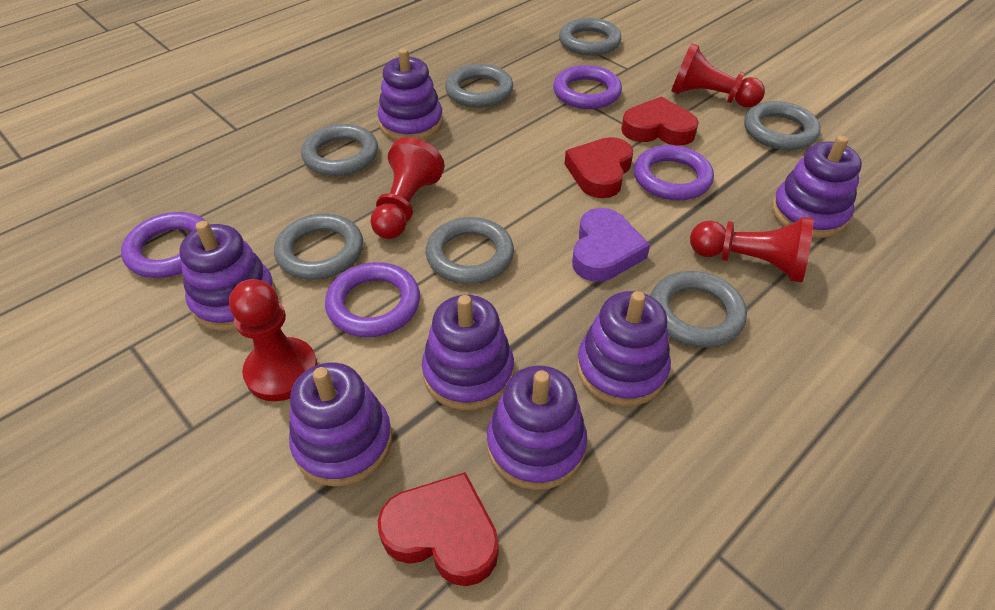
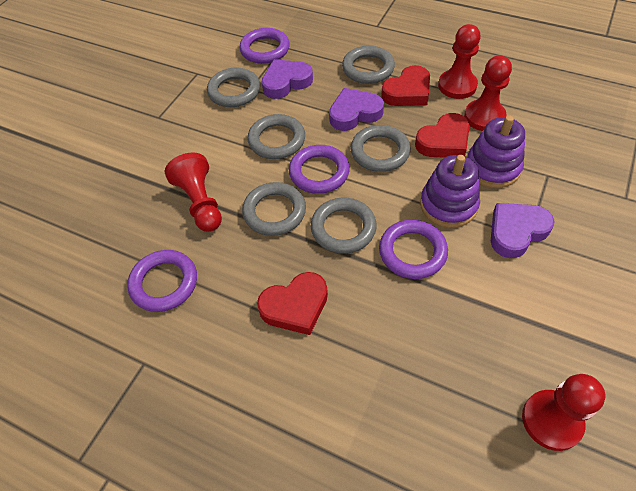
grey ring: [274,213,363,280] [301,124,378,176] [425,217,514,284] [445,64,513,108] [559,18,622,56] [650,271,747,348] [744,101,821,150] = 7 -> [207,68,260,107] [242,182,306,236] [248,114,305,159] [311,198,377,254] [342,46,395,84] [351,125,411,172] = 6
purple heart: [572,208,650,282] = 1 -> [262,59,313,99] [329,88,384,131] [491,203,555,258] = 3
purple stacking toy: [179,221,276,331] [289,362,392,487] [378,48,443,140] [422,295,514,410] [487,366,587,490] [577,291,671,406] [772,135,862,238] = 7 -> [420,155,480,228] [467,115,525,188] = 2

